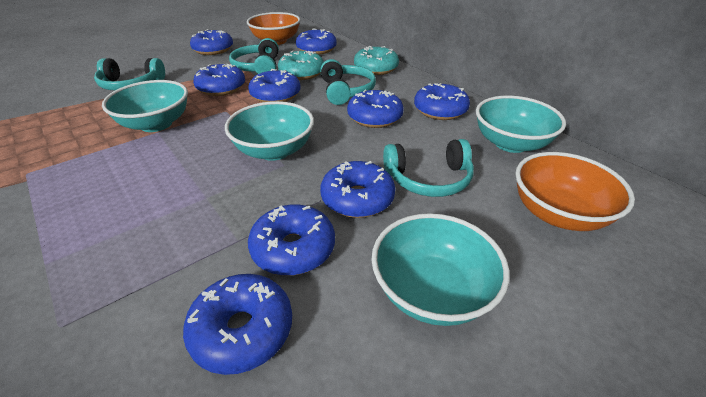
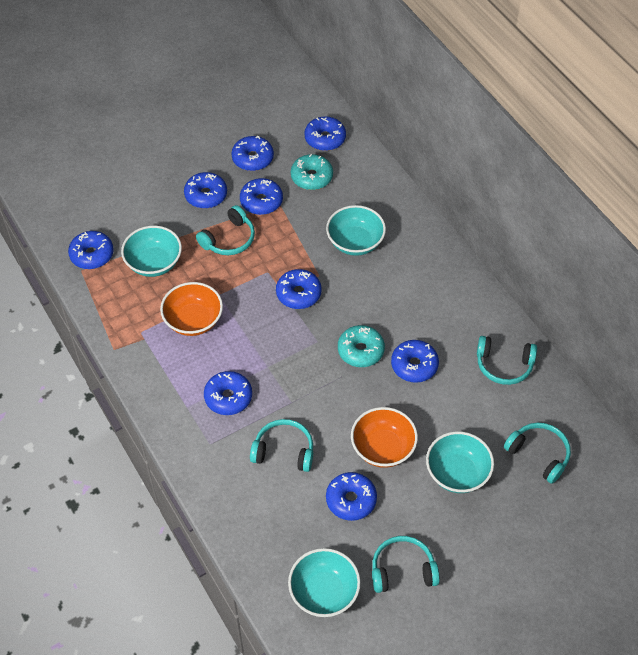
turquoise headphones: [94,58,165,90] [229,38,279,74] [320,59,376,105] [383,139,474,197] = 4 -> [196,205,255,255] [250,419,313,472] [372,536,440,593] [477,336,537,385] [504,423,571,484] = 5

